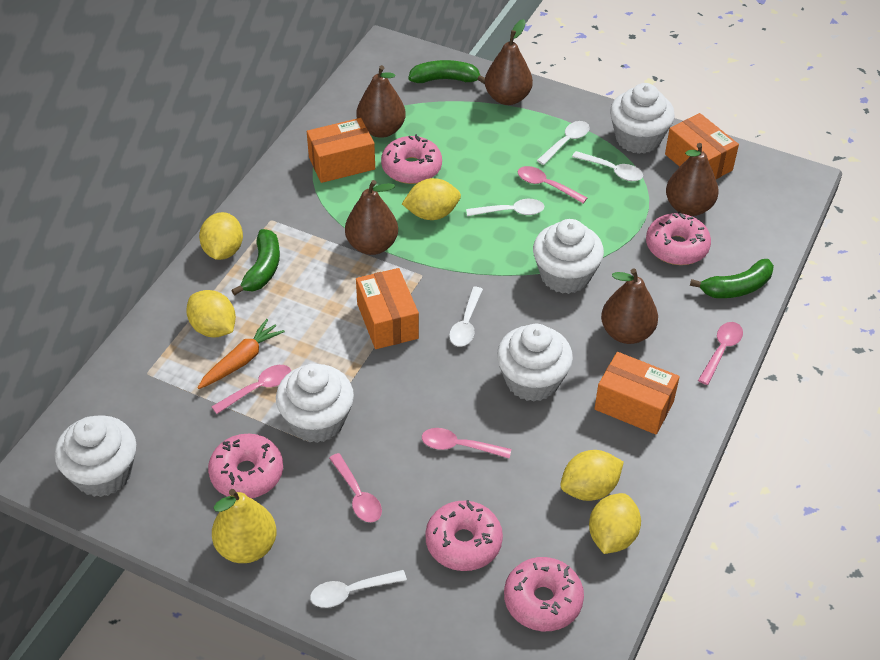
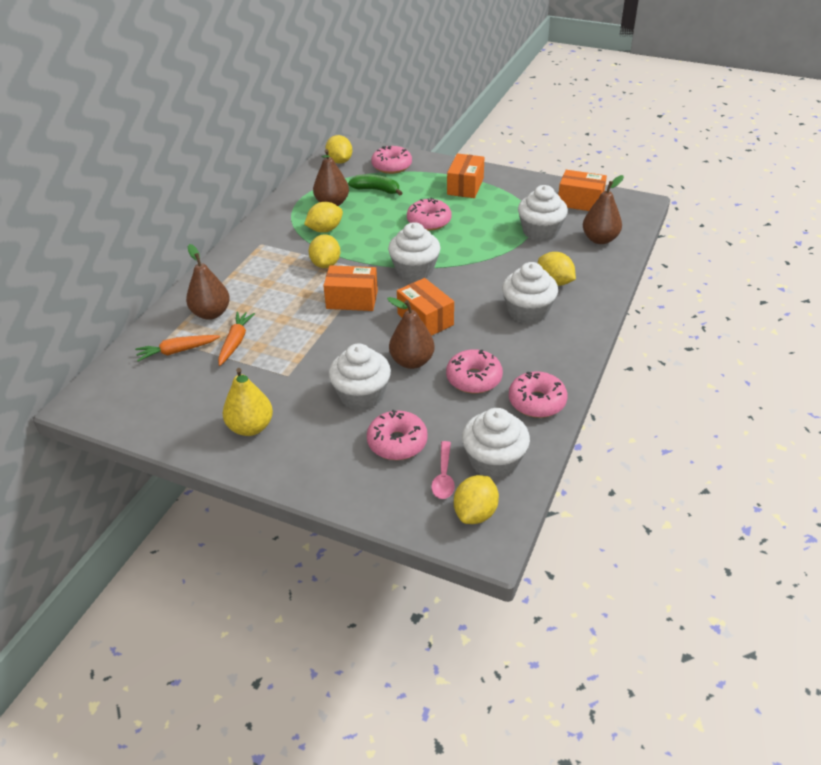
brown pear: [345,180,398,255] [357,65,406,138] [485,19,533,105] [601,268,658,344] [666,143,719,216] = 5 -> [186,244,230,320] [313,149,349,206] [387,297,435,369] [583,175,624,244] = 4
green banana: [231,229,280,295] [408,60,485,84] [690,259,774,298] = 3 -> [348,174,402,195] = 1
orange carrot: [198,319,285,389] = 1 -> [135,335,220,361] [218,312,255,366] = 2
pink spoon: [211,365,291,414] [329,453,382,522] [422,428,511,458] [517,166,588,203] [698,322,743,385] = 5 -> [431,441,455,499] = 1
white spoon: [310,570,407,608] [449,287,483,347] [466,199,544,216] [537,121,590,165] [572,151,643,181] = 5 -> none = 0

